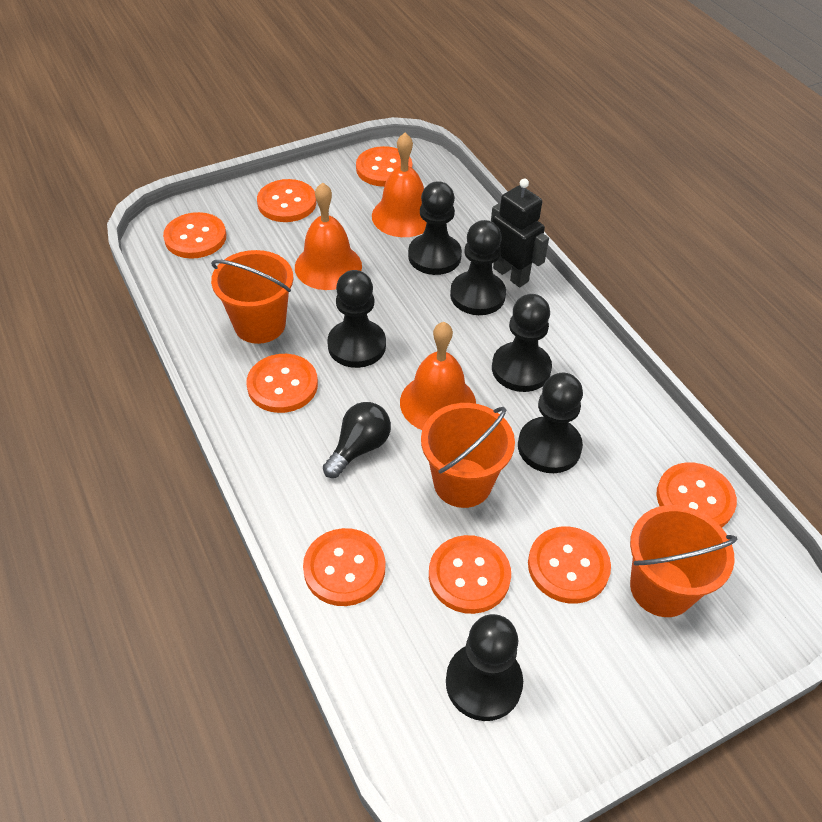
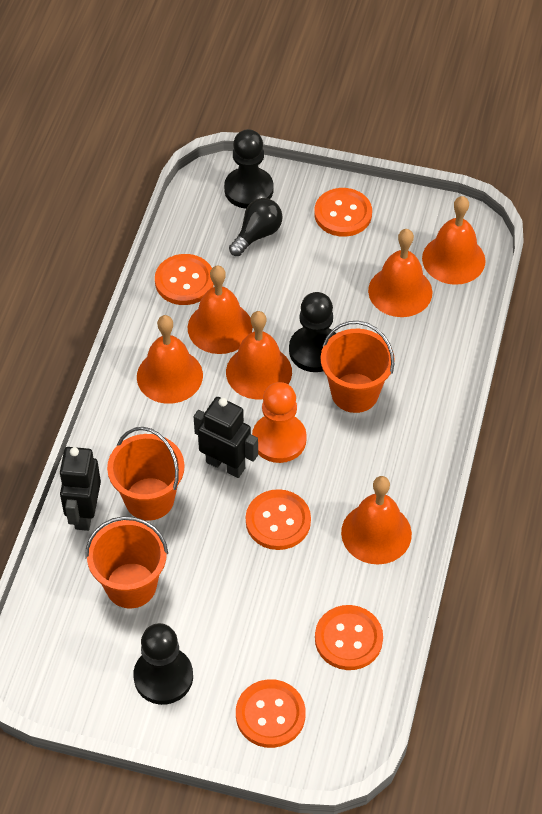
black pawn: [327,270,386,368] [408,181,462,275] [446,614,523,721] [450,220,506,315] [492,294,552,392] [518,372,583,473] = 6 -> [133,623,193,705] [224,129,273,209] [289,292,336,372] = 3
black robot: [491,179,549,287] = 1 -> [59,447,101,531] [194,397,258,478] = 2
orange bell: [295,182,362,290] [372,133,427,237] [400,322,476,430] = 3 -> [137,315,203,404] [188,266,253,354] [226,311,292,400] [341,476,412,564] [368,229,432,317] [422,196,486,285] = 6
orange button: [163,212,226,259] [246,354,318,413] [257,179,316,222] [303,528,385,606] [356,146,412,187] [429,535,511,614] [528,527,611,604] [657,462,737,527] = 8 -> [155,254,214,305] [236,679,306,748] [246,489,311,550] [314,188,372,237] [315,605,383,670] = 5
orange pawn: none = 0 -> [252,382,307,463] = 1

